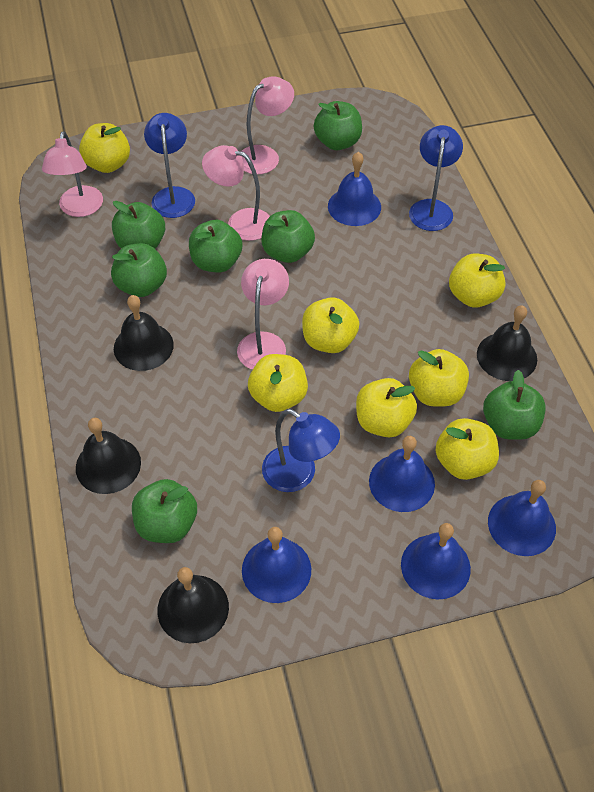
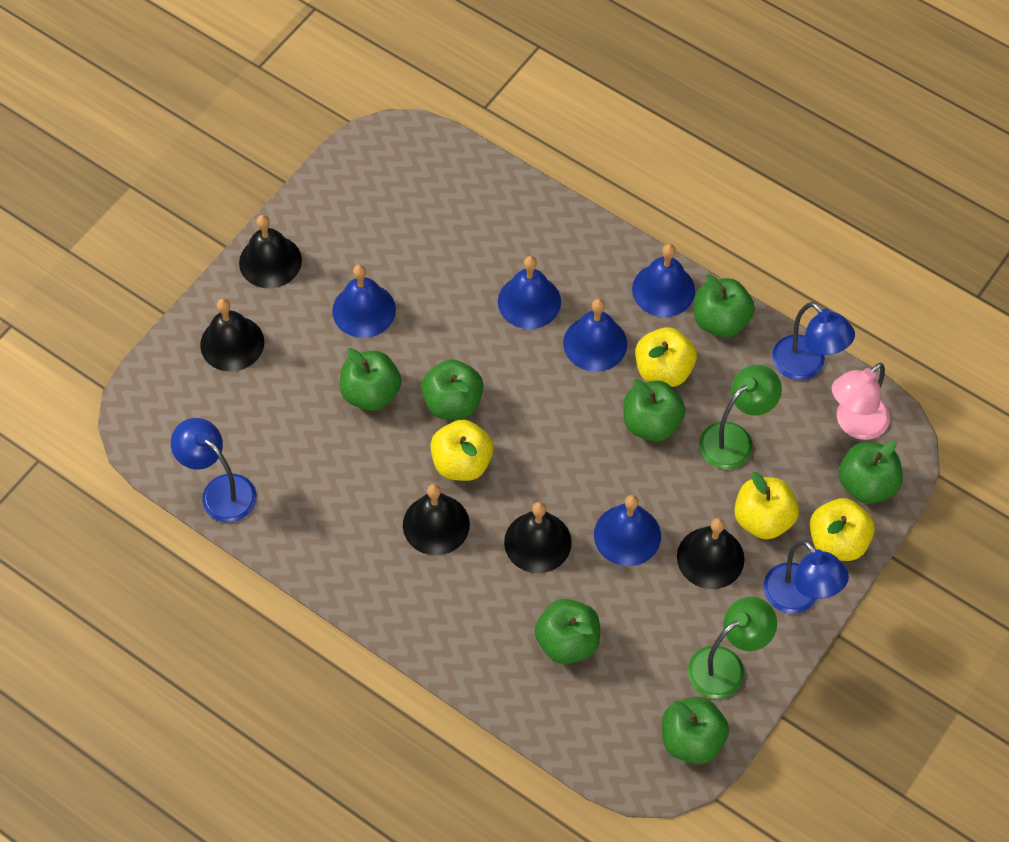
black bell: [76,418,141,494] [114,295,174,371] [158,567,229,643] [477,305,537,381] = 4 -> [200,298,264,371] [239,215,302,288] [403,484,470,555] [504,502,572,573] [677,518,745,589] = 5
green lamp: none = 0 -> [688,596,777,699] [699,365,782,469] = 2
pink lamp: [42,131,103,217] [202,145,270,241] [237,259,289,370] [241,76,294,174] = 4 -> [832,363,890,440] = 1
yellow apple: [79,123,130,173] [248,354,308,412] [302,297,359,353] [356,378,417,437] [409,349,469,407] [435,418,499,480] [449,253,506,308] = 7 -> [430,420,494,481] [635,327,697,387] [734,472,799,540] [810,498,875,561] = 4

